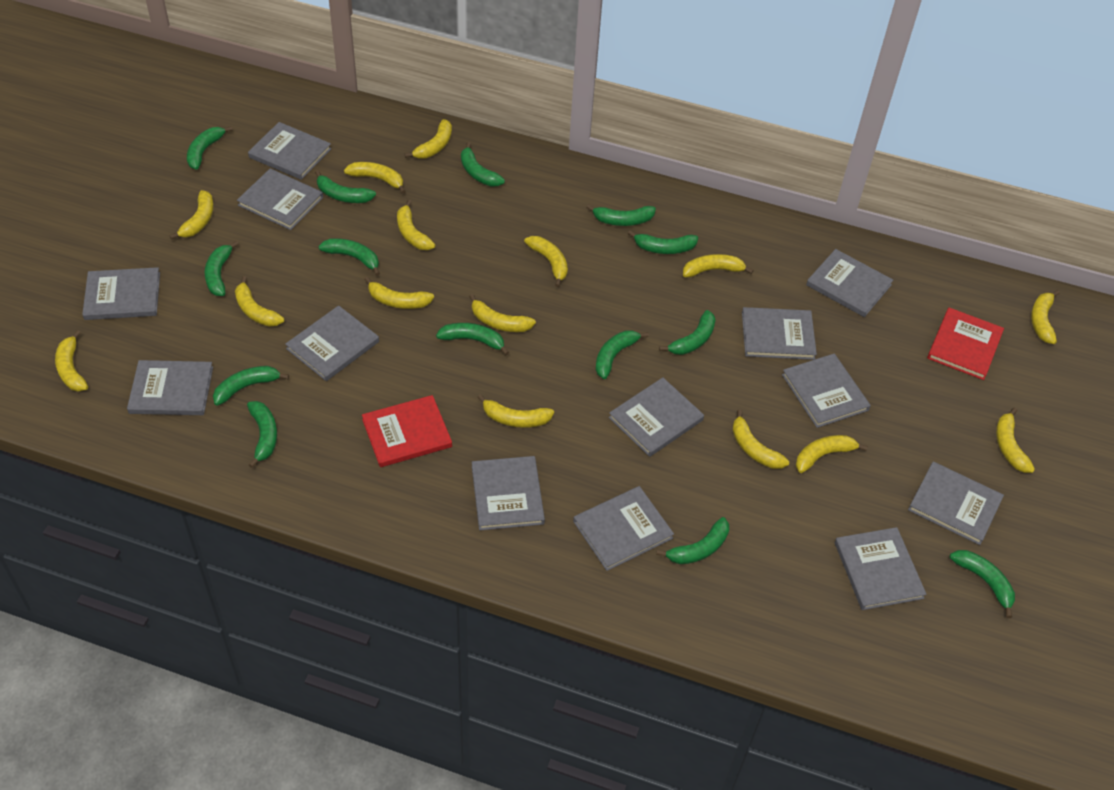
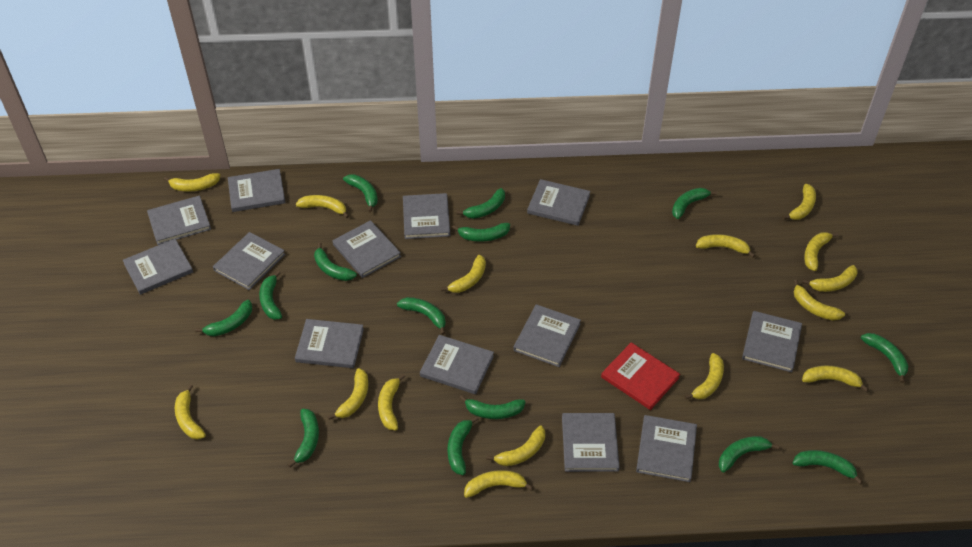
red book: [362,395,452,467] [927,308,1004,380] = 2 -> [601,342,680,410] = 1

